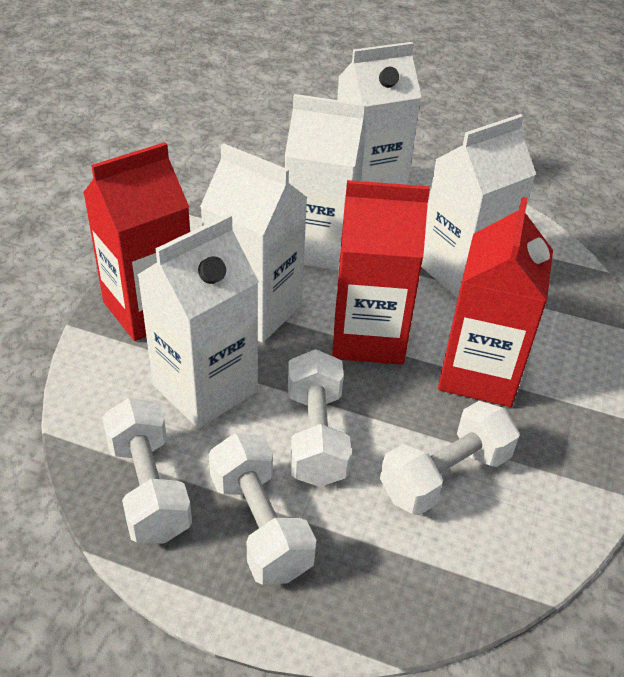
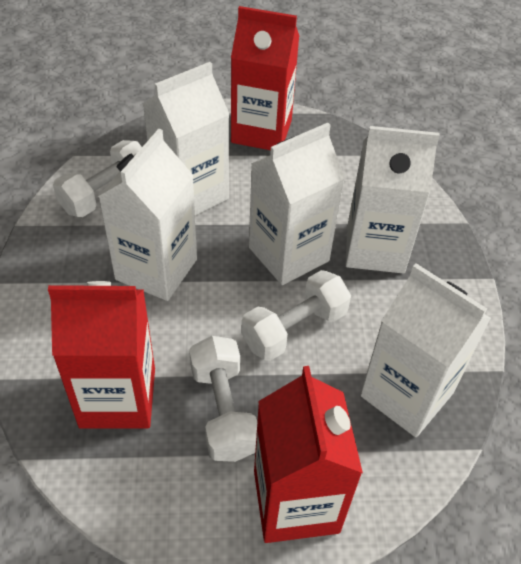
white dumbbell: [102,398,192,544] [209,433,316,585] [288,349,352,487] [380,401,520,515] = 4 -> [53,140,142,217] [189,336,257,462] [241,270,351,361] = 3

